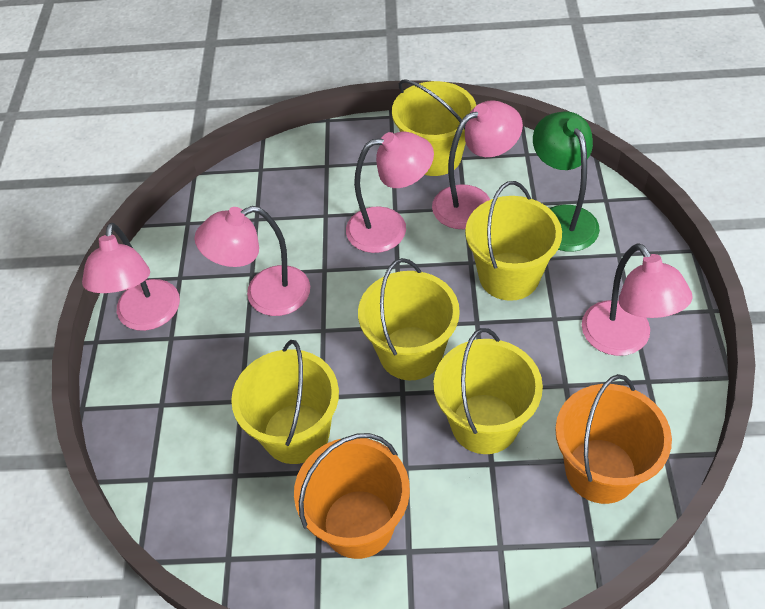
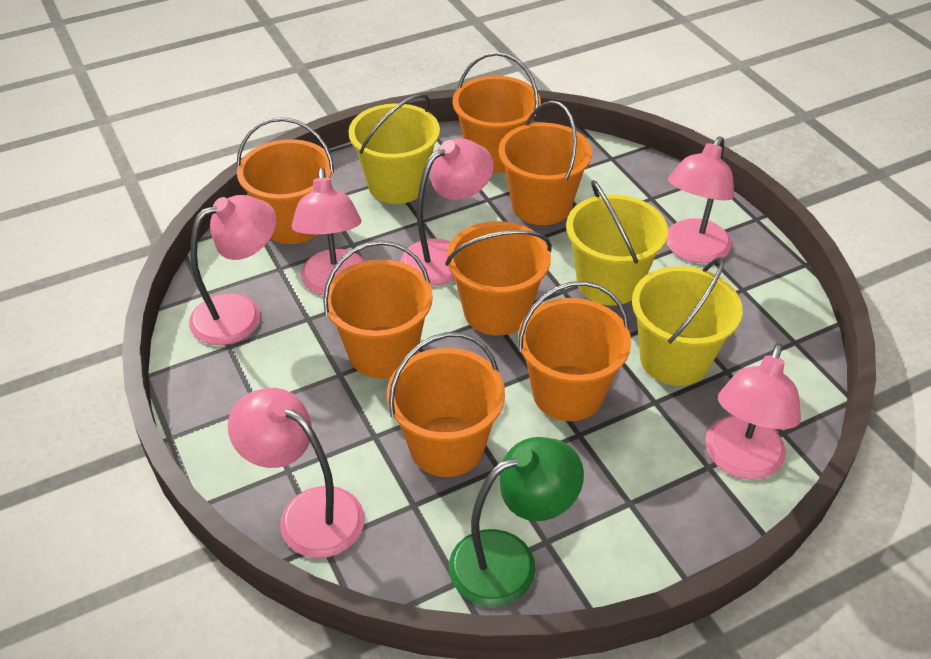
orange bucket: [294,433,410,559] [555,374,672,504] = 2 -> [237,117,334,244] [323,240,433,378] [387,332,505,477] [445,221,552,336] [452,52,541,173] [499,101,592,225] [518,281,631,421] = 7
pink lamp: [82,223,180,331] [194,206,310,316] [346,131,434,253] [432,100,523,229] [582,243,693,356] = 5 -> [189,195,277,345] [228,388,364,558] [291,168,365,295] [401,138,494,285] [666,137,734,263] [705,343,801,480] = 6
yellow bucket: [231,340,339,464] [358,258,460,380] [392,80,476,176] [433,328,543,454] [465,181,562,301] = 5 -> [349,94,440,204] [566,180,668,306] [632,257,743,386] = 3

